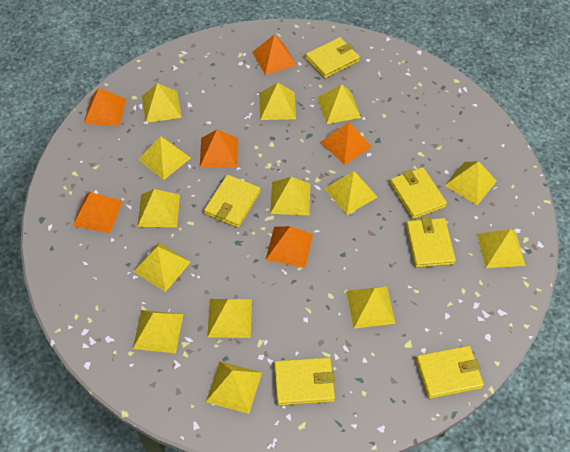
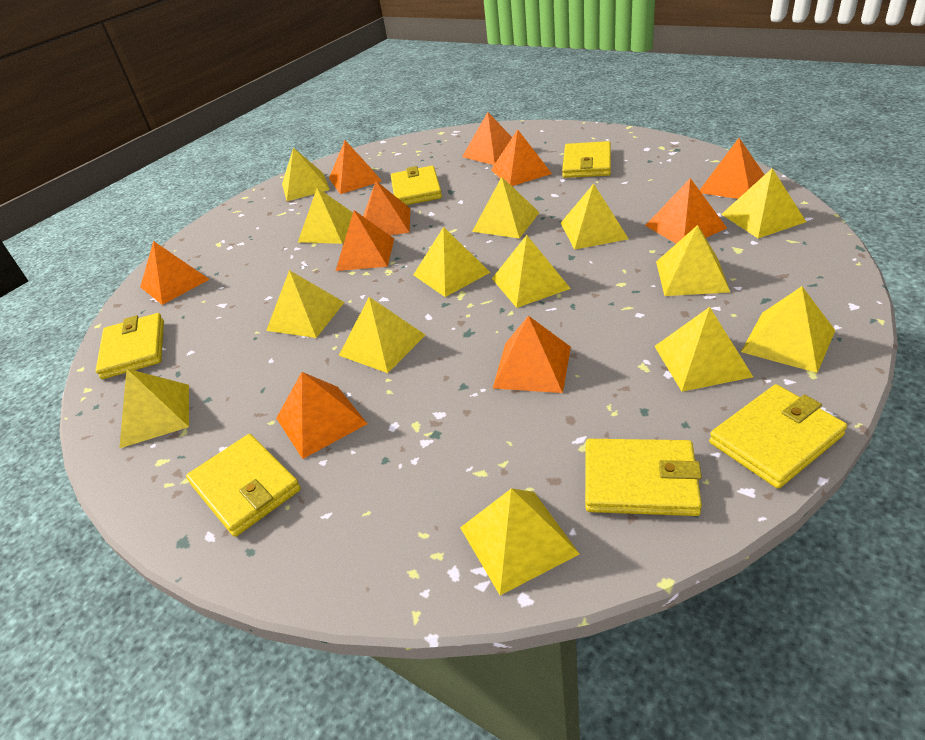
orange pyramid: [72,192,123,233] [84,88,126,126] [200,130,238,167] [252,35,296,75] [266,226,313,268] [321,122,372,165] = 6 -> [140,241,210,305] [276,372,367,459] [329,140,382,194] [336,210,394,271] [363,181,410,235] [462,112,512,165] [491,129,552,186] [492,316,571,393] [645,178,727,244] [700,138,765,199] = 10

